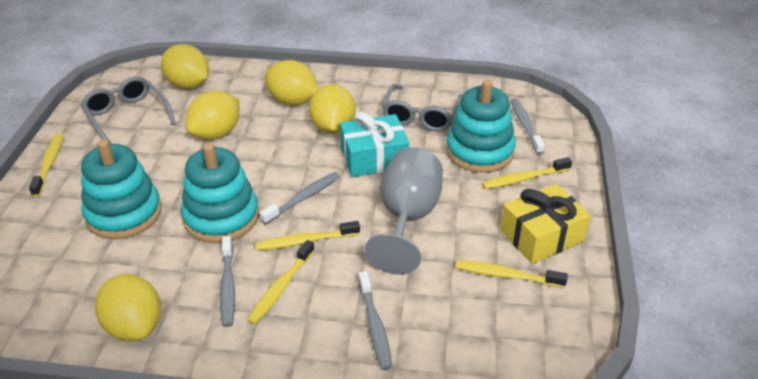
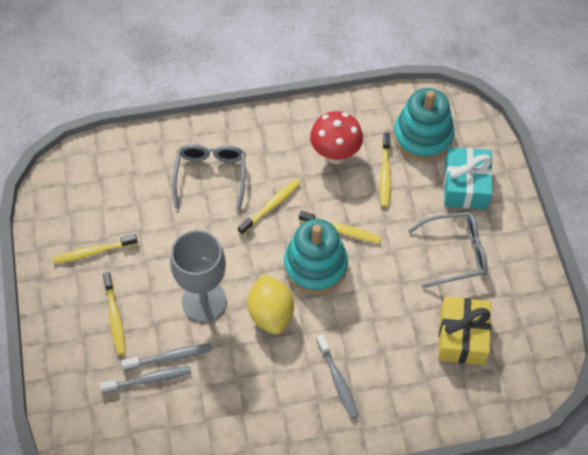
grey toothbrush: [220,236,235,327] [260,172,340,225] [358,271,392,370] [510,98,545,154] = 4 -> [99,366,191,393] [121,343,212,370] [316,334,359,419] = 3
red mushroom: none = 0 -> [310,111,363,164] = 1
turquoise stacking toy: [81,139,162,239] [181,143,259,243] [446,80,516,173] = 3 -> [284,219,348,294] [393,88,455,161] = 2
yellow lemon: [95,274,161,341] [161,44,209,89] [186,91,239,140] [265,60,318,105] [309,84,356,134] = 5 -> [248,274,294,334] = 1

